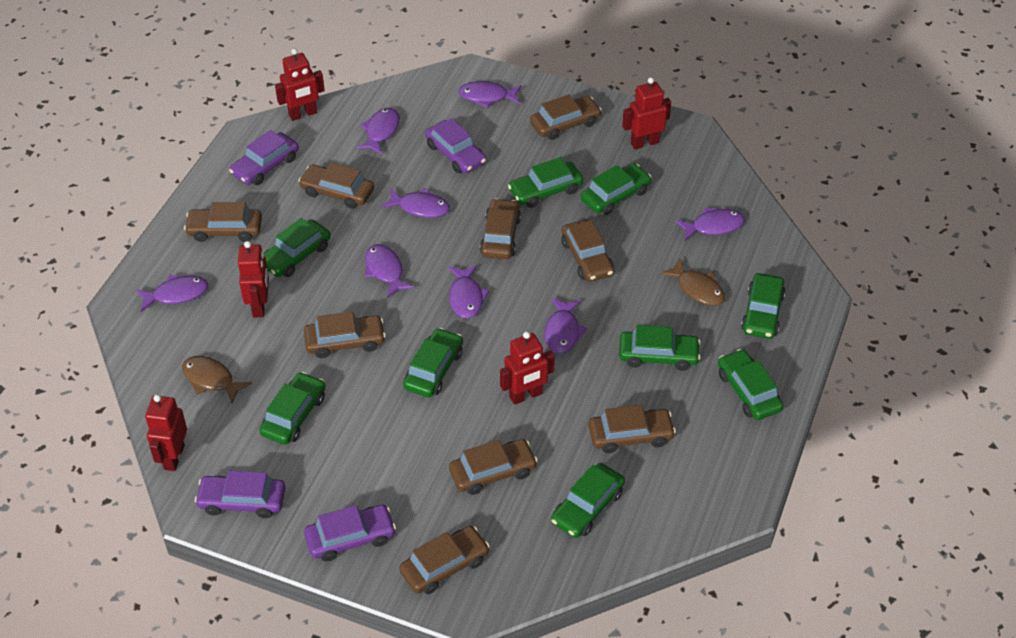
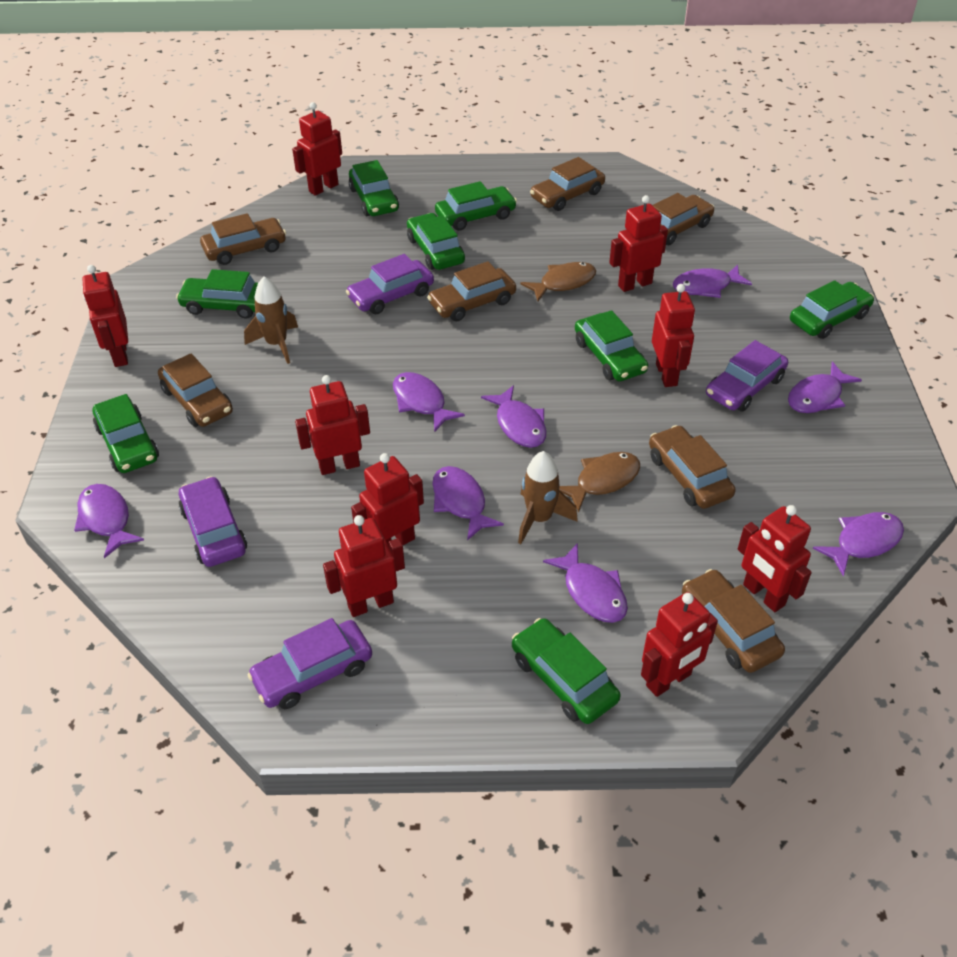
brown car: [184,202,262,242] [298,162,374,209] [304,311,386,358] [399,526,490,594] [449,439,538,495] [480,198,521,259] [530,94,602,140] [562,220,614,282] [589,405,676,453] = 9 -> [158,353,233,427] [200,213,286,265] [427,261,516,322] [530,157,605,211] [649,425,735,509] [653,193,714,245] [682,569,785,673] = 7
brown rocket: none = 0 -> [244,277,298,364] [518,451,578,544] = 2
green car: [259,372,326,445] [264,218,331,277] [403,328,463,398] [508,157,583,208] [551,463,625,538] [581,163,651,215] [619,325,701,371] [718,349,783,420] [741,273,785,339] = 9 -> [93,394,159,473] [176,269,258,319] [349,160,399,216] [407,213,465,270] [435,181,517,231] [512,618,621,724] [575,310,648,381] [790,280,874,339] = 8
red robot: [145,394,187,471] [238,241,269,317] [275,48,325,121] [500,331,555,405] [622,77,671,149] = 5 -> [82,265,128,367] [292,102,342,196] [295,375,370,475] [323,515,405,617] [351,453,424,546] [609,195,668,292] [641,592,718,697] [652,284,695,387] [738,505,812,612] = 9

